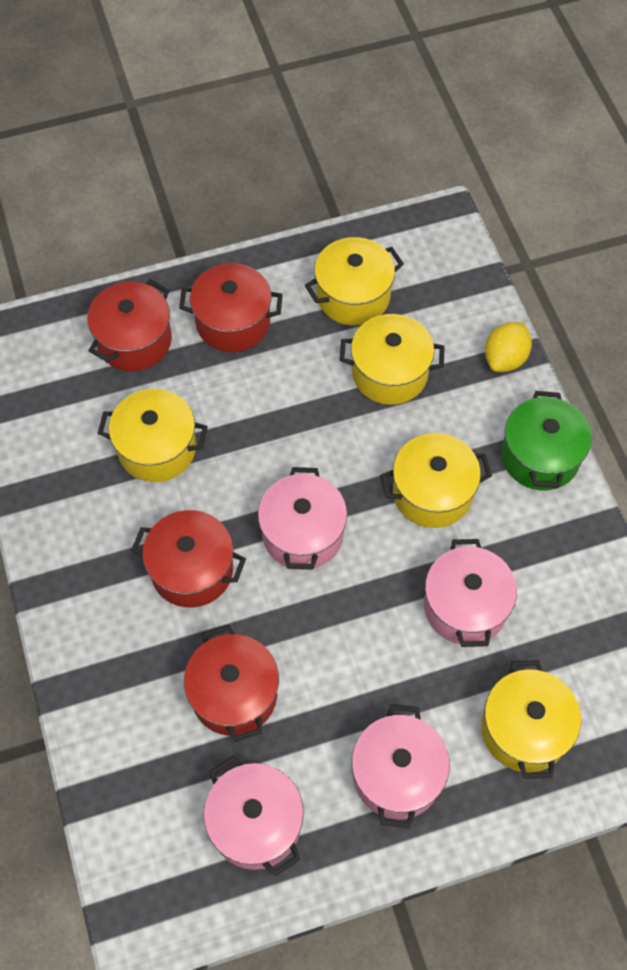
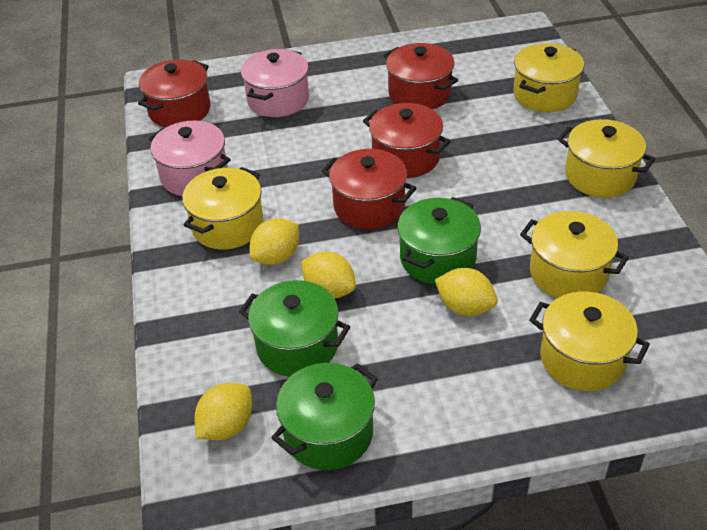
green pot: [501,391,592,490] = 1 -> [239,280,350,377] [271,363,378,470] [397,197,481,284] = 3
pink pot: [204,756,304,877] [258,467,347,570] [352,704,450,828] [424,539,517,647] = 4 -> [149,120,231,196] [241,49,309,117] = 2
yellow lemon: [485,322,532,372] = 1 -> [195,383,252,440] [249,218,299,265] [301,251,356,298] [435,268,498,316] = 4

